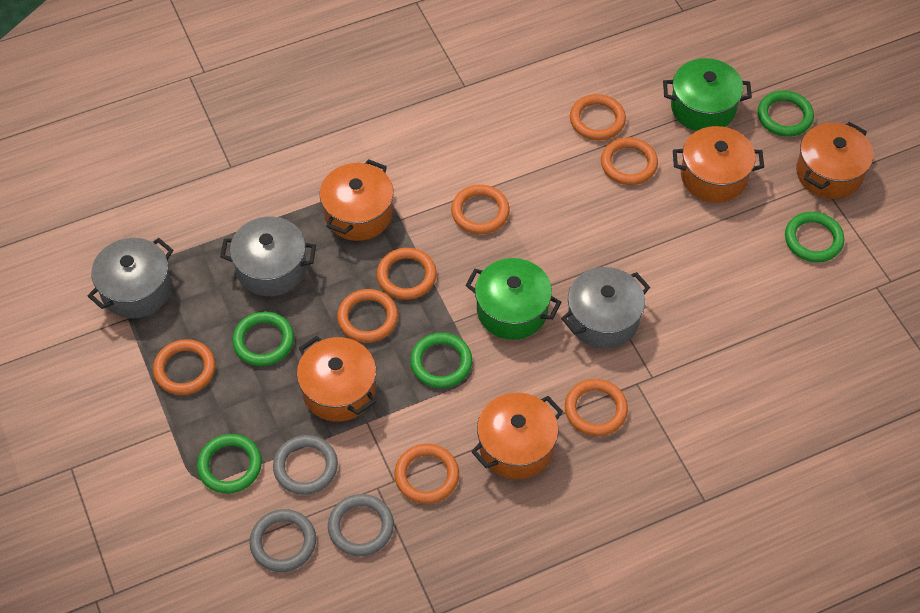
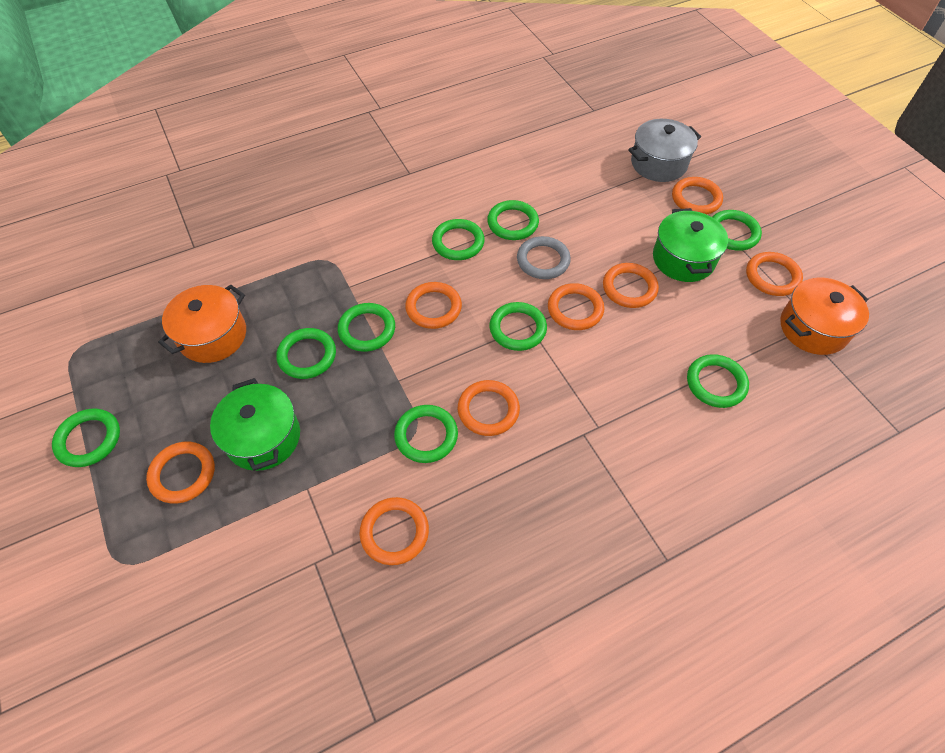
green ring: [197,434,262,494] [232,311,294,366] [410,333,472,388] [758,91,814,137] [785,212,844,262] = 5 -> [52,409,120,467] [276,328,336,379] [338,303,395,352] [394,405,458,463] [432,219,485,260] [487,200,539,240] [489,302,547,351] [687,354,749,408] [713,210,762,251] = 9
grey pot: [88,238,173,318] [220,217,316,296] [561,267,650,349] = 3 -> [628,119,701,182] = 1
grey ring: [249,509,316,572] [273,435,338,495] [328,494,394,556] = 3 -> [517,236,571,279] = 1
orange pot: [297,336,376,422] [320,159,394,241] [471,393,563,479] [673,126,764,203] [796,122,873,199] = 5 -> [158,285,246,363] [780,278,869,355] = 2

